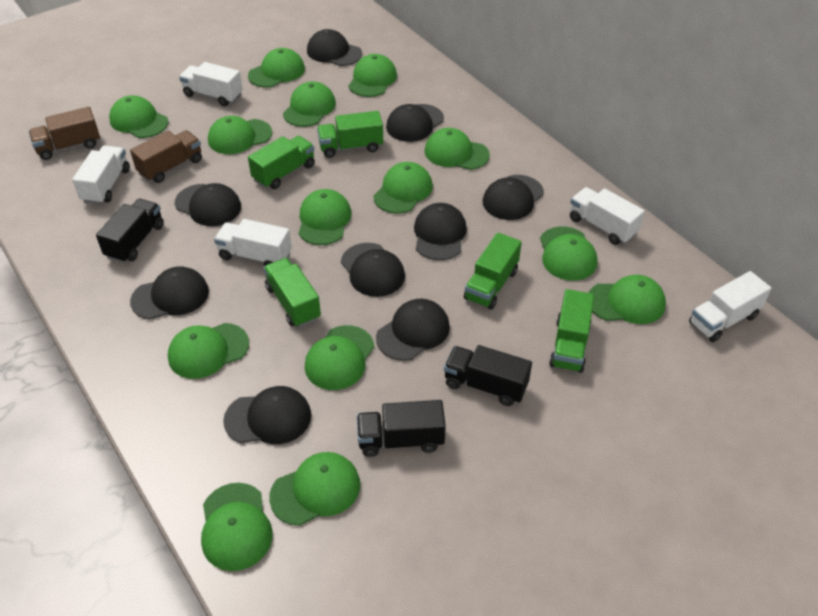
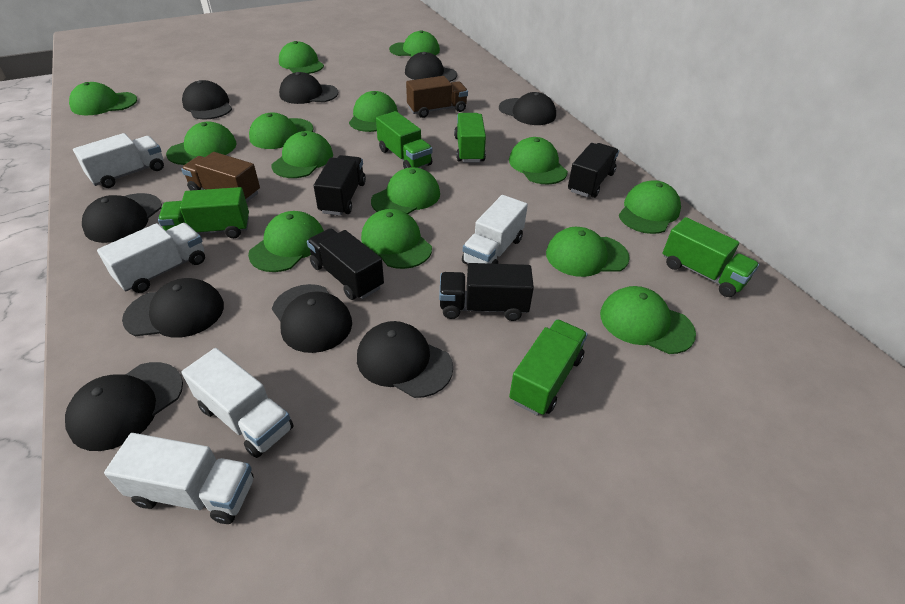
black truck: [96,199,164,263] [357,400,446,457] [444,345,532,406] = 3 -> [307,228,384,300] [314,155,366,216] [439,263,534,321] [568,143,619,198] = 4

